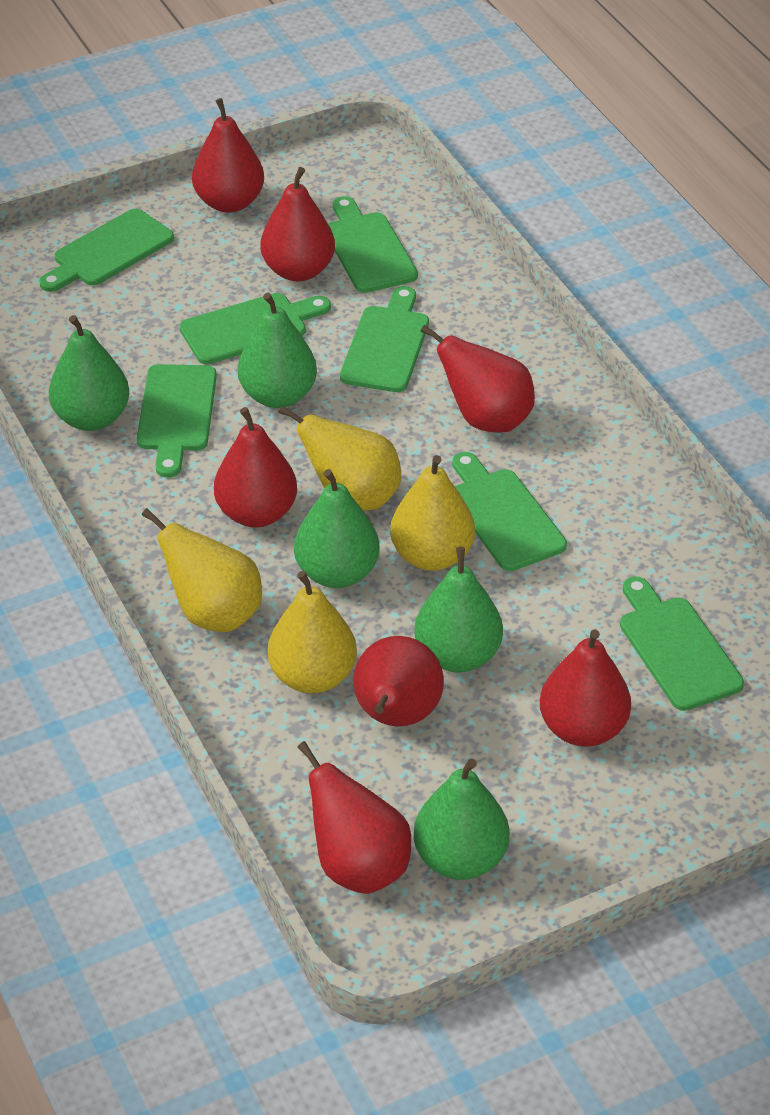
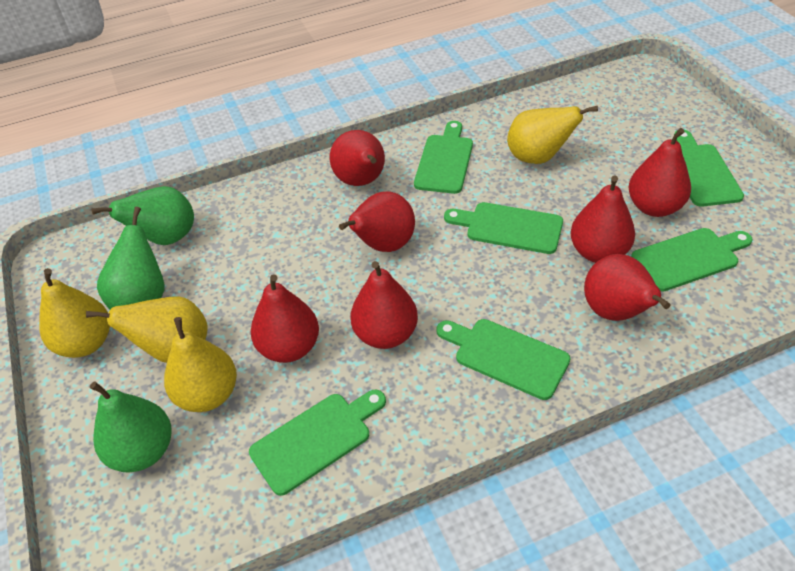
green cutting board: [39,209,174,292] [137,364,217,478] [179,293,331,364] [328,196,418,293] [340,286,429,392] [452,452,567,571] [620,576,744,711] = 7 -> [249,390,386,496] [414,121,473,194] [436,319,571,400] [444,202,563,254] [631,228,752,292] [674,130,744,207] = 6
green pear: [49,315,129,431] [238,293,317,408] [294,469,380,588] [414,547,503,672] [414,759,509,880] = 5 -> [90,381,171,473] [91,186,194,245] [97,207,164,309] = 3

